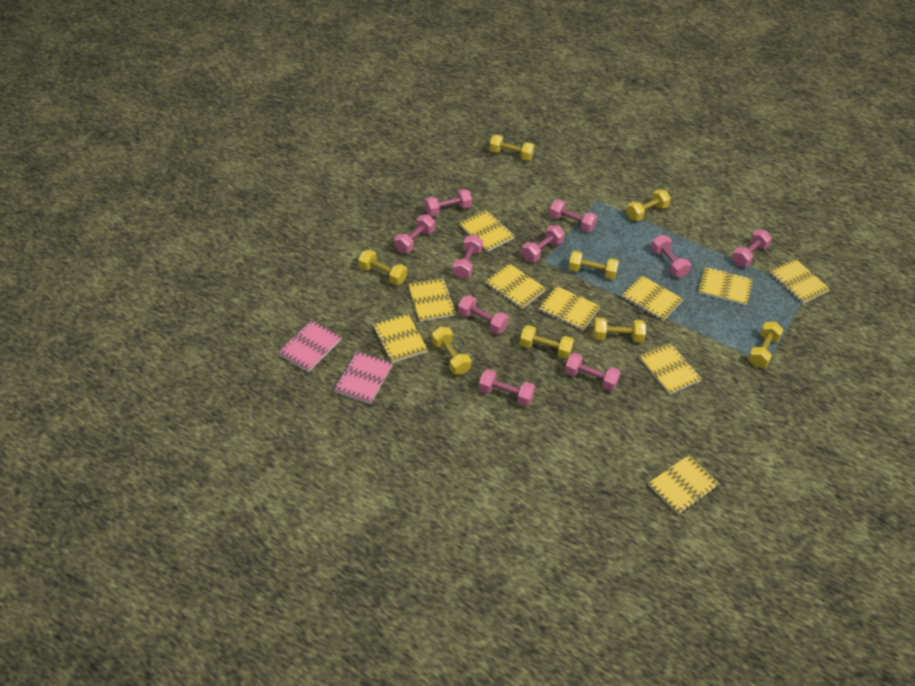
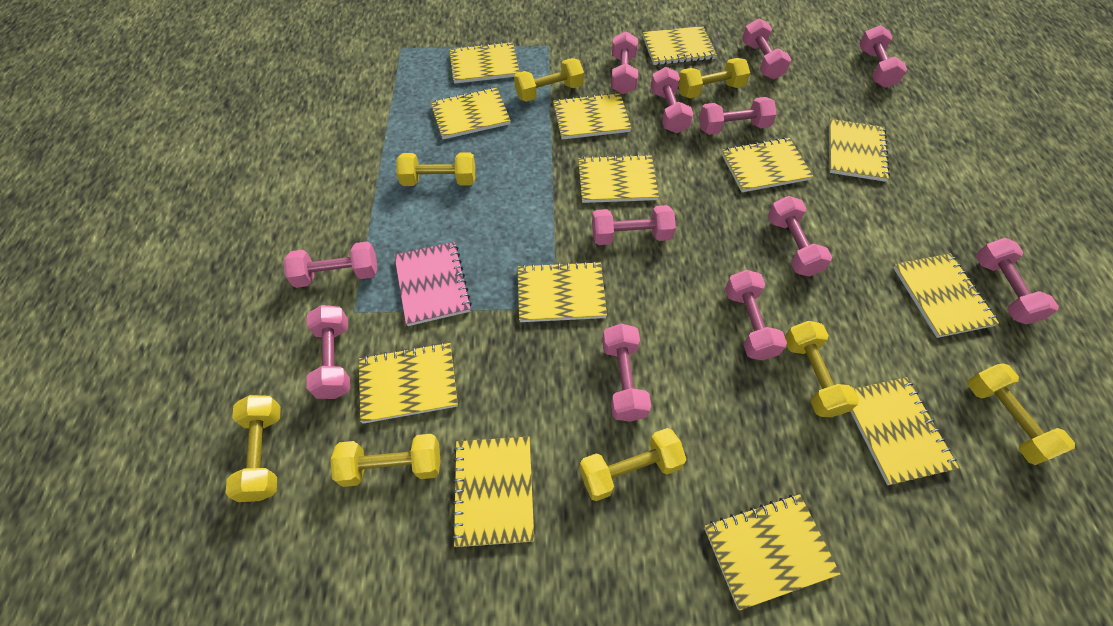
pink dumbbell: [394,215,435,253] [425,189,472,217] [452,235,483,279] [458,295,509,334] [479,369,535,406] [522,225,565,262] [549,199,597,232] [565,353,621,391] [651,235,691,278] [732,230,772,267] = 10 -> [283,241,378,288] [306,305,350,399] [592,205,676,245] [602,324,651,422] [611,31,638,94] [651,67,694,133] [699,97,776,135] [725,270,787,360] [742,18,791,80] [768,196,832,277] [859,25,907,88] [976,238,1059,325] = 12
pink notebook: [277,320,342,372] [334,351,393,404] = 2 -> [394,242,472,326] = 1
yellow notebook: [373,314,428,363] [408,278,457,322] [459,210,515,252] [485,263,546,309] [539,286,601,331] [622,275,684,321] [639,343,702,395] [648,455,720,515] [698,266,753,305] [769,259,830,304] = 10 -> [359,342,458,424] [430,88,511,139] [449,42,519,84] [452,437,534,547] [518,261,607,322] [553,93,632,140] [578,154,659,203] [643,26,717,65] [704,494,840,610] [721,137,813,192] [829,119,890,182] [850,377,959,485] [893,253,999,338] = 13

